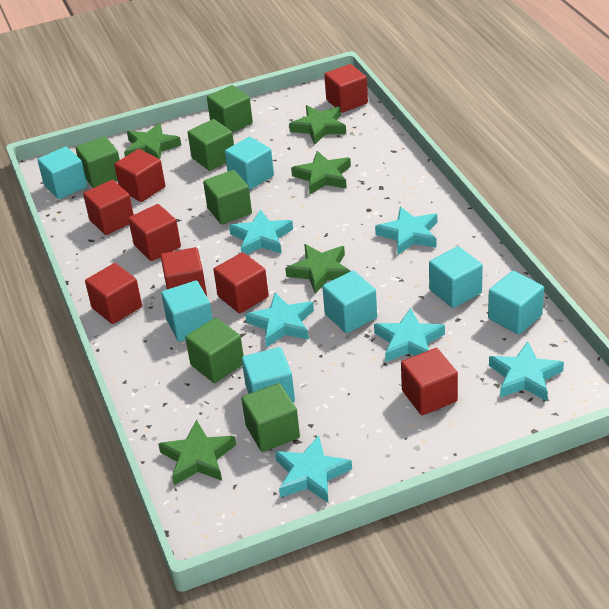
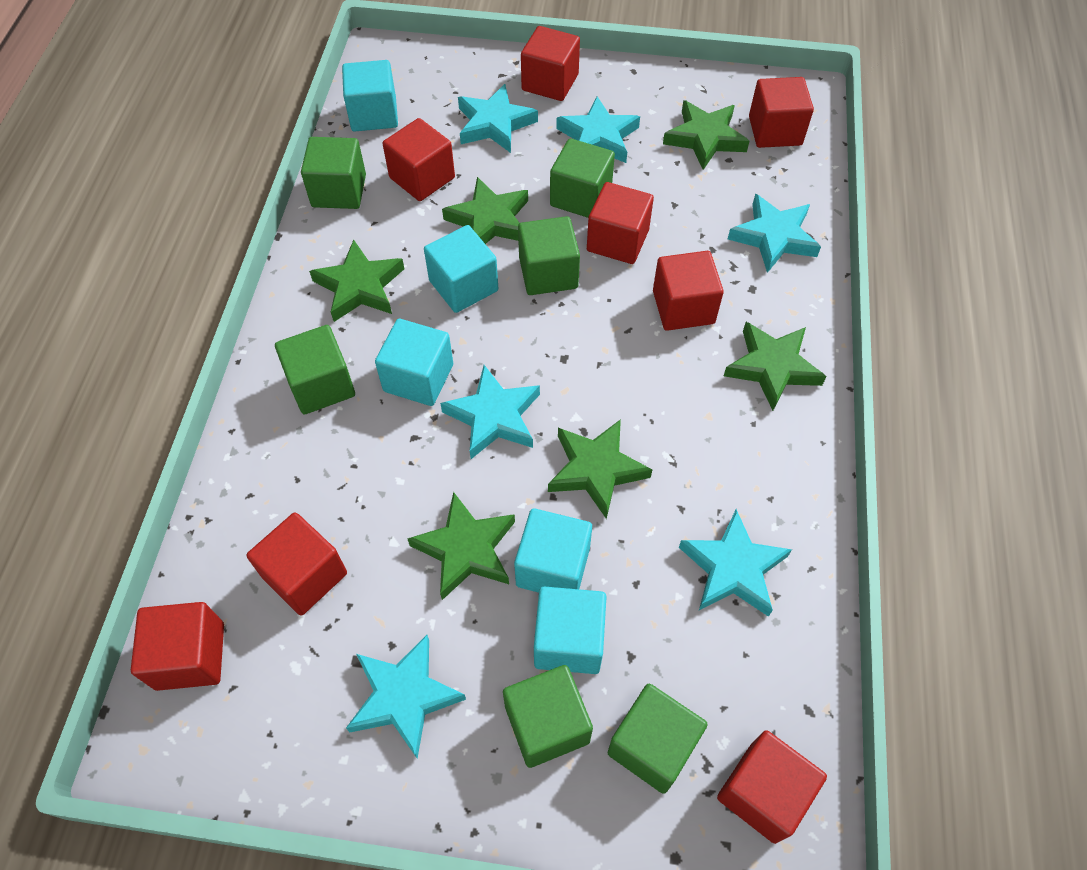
green star: [124,123,181,159] [158,420,236,485] [285,244,350,294] [289,105,346,145] [291,151,351,195] = 5 -> [309,240,404,322] [407,492,515,600] [442,177,528,244] [548,419,652,519] [663,100,749,170] [724,322,827,411] = 6
turquoise cube: [37,147,87,199] [161,280,212,342] [225,137,274,190] [242,347,295,402] [322,271,377,333] [429,246,483,308] [488,271,544,335] = 7 -> [342,60,398,132] [375,319,453,406] [424,225,498,313] [514,508,592,593] [534,586,607,674] = 5

